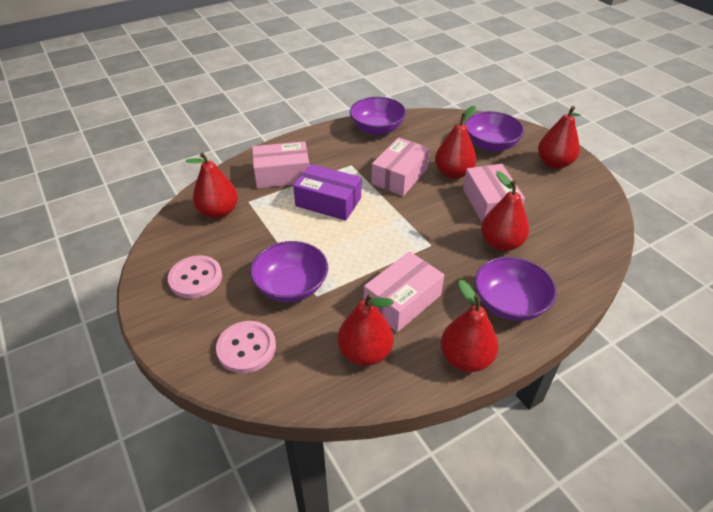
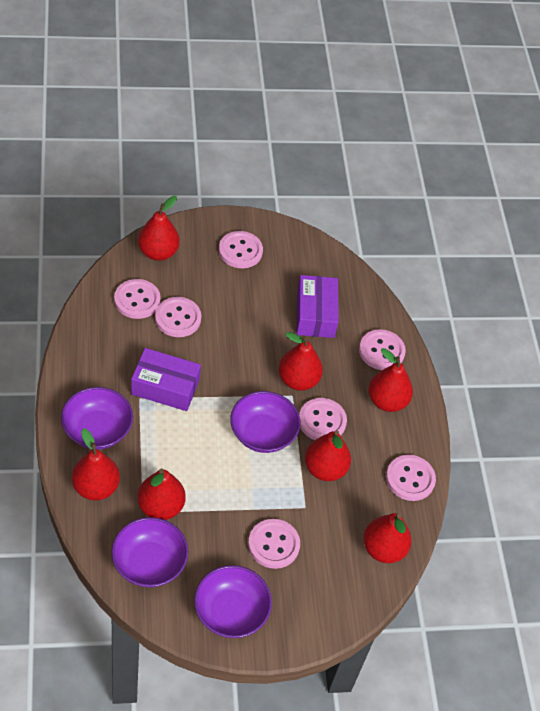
pink box: [252,141,309,188] [364,251,444,332] [371,137,430,196] [463,164,525,222] = 4 -> none = 0
pink button: [168,255,222,298] [216,321,276,373] = 2 -> [114,279,161,319] [155,297,202,337] [219,231,263,268] [248,519,300,569] [299,398,347,440] [359,329,406,370] [386,455,436,501] = 7
purple box: [293,164,361,220] = 1 -> [131,348,201,411] [297,275,339,338] = 2
red pear: [186,152,238,219] [338,293,394,366] [435,106,476,179] [441,280,499,372] [481,171,529,251] [538,106,581,169] = 6 -> [72,428,120,500] [137,469,185,520] [138,196,180,261] [279,332,323,391] [305,430,351,481] [363,513,412,563] [368,348,413,412] = 7

